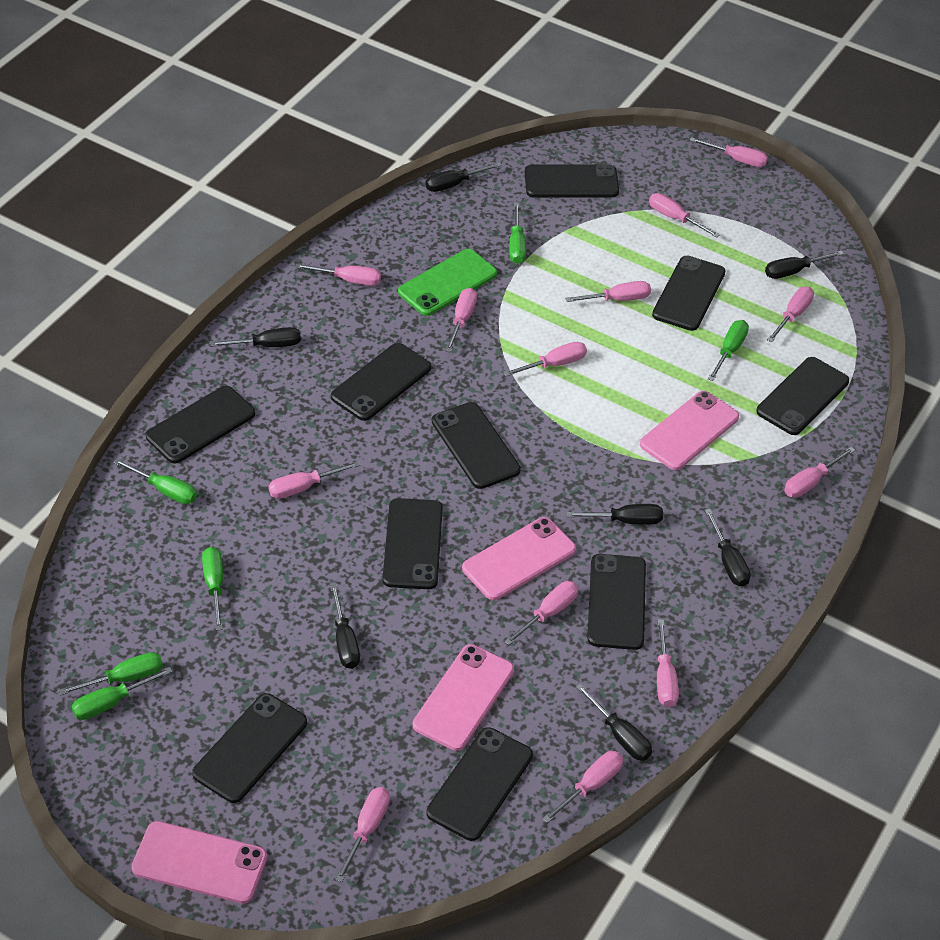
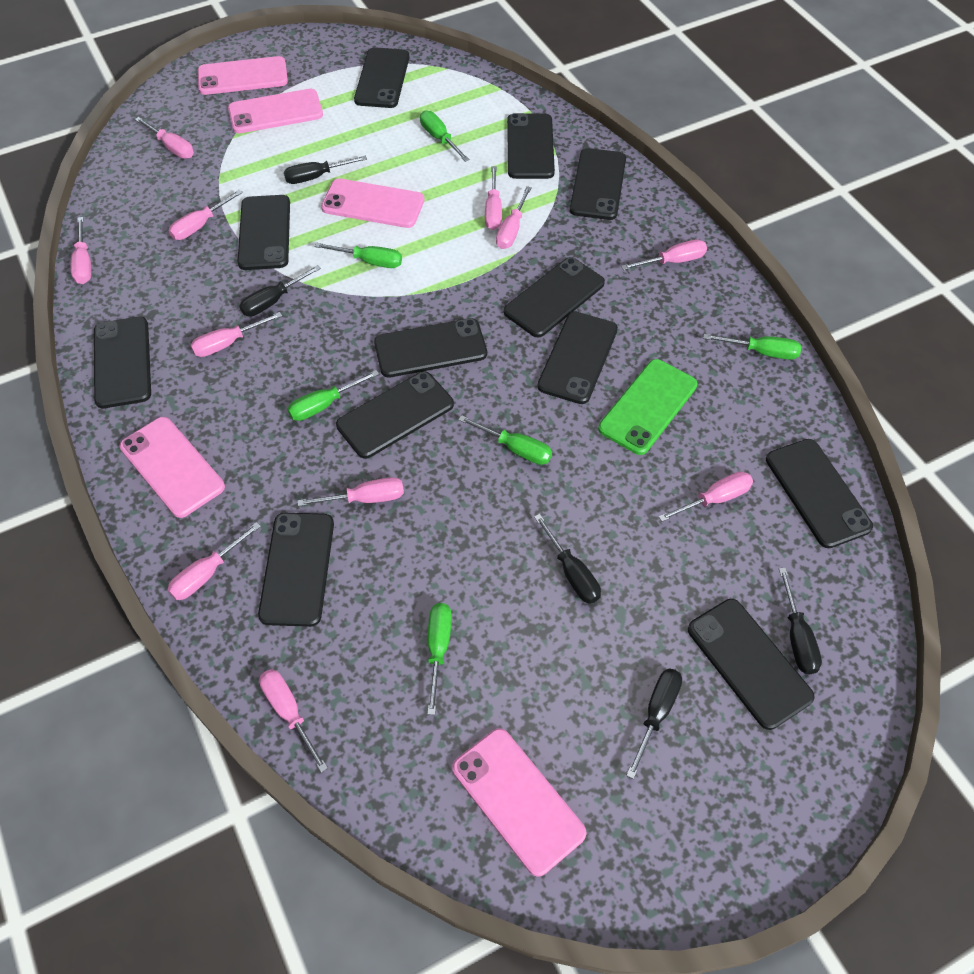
black phone: [146,386,255,464] [192,693,307,803] [331,343,431,421] [383,498,443,589] [426,727,533,841] [432,402,521,489] [525,164,619,198] [587,554,646,650] [652,256,726,331] [756,357,849,435] = 10 -> [94,317,151,408] [238,195,290,270] [258,513,334,627] [336,371,454,459] [354,47,410,108] [374,318,487,377] [504,257,605,337] [507,113,555,179] [537,312,618,404] [570,148,626,220] [688,599,815,730] [766,439,873,548] = 12
black screwdriver: [210,327,301,347] [330,584,360,669] [425,162,502,192] [566,504,663,525] [576,683,652,761] [704,509,750,587] [765,251,844,279] = 7 -> [239,265,321,316] [284,156,367,184] [534,514,601,604] [626,668,682,779] [779,568,822,674] = 5
pink phone: [131,821,267,904] [413,644,514,751] [462,517,576,600] [640,391,739,470] = 4 -> [120,417,225,518] [198,56,288,95] [228,89,323,133] [321,178,425,228] [452,728,587,877] = 5
pink screwdriver: [268,461,360,499] [295,264,381,286] [335,787,390,883] [445,288,477,352] [503,342,587,376] [504,581,579,645] [542,751,623,823] [565,281,651,302] [649,193,720,238] [657,619,679,707] [690,137,768,167] [767,287,814,342] [784,447,855,498] = 13 -> [71,217,92,284] [135,117,194,159] [167,522,261,600] [168,190,243,240] [191,312,282,357] [259,669,328,773] [298,477,404,506] [485,166,502,230] [496,186,532,249] [621,240,707,270] [658,471,753,522] = 11

